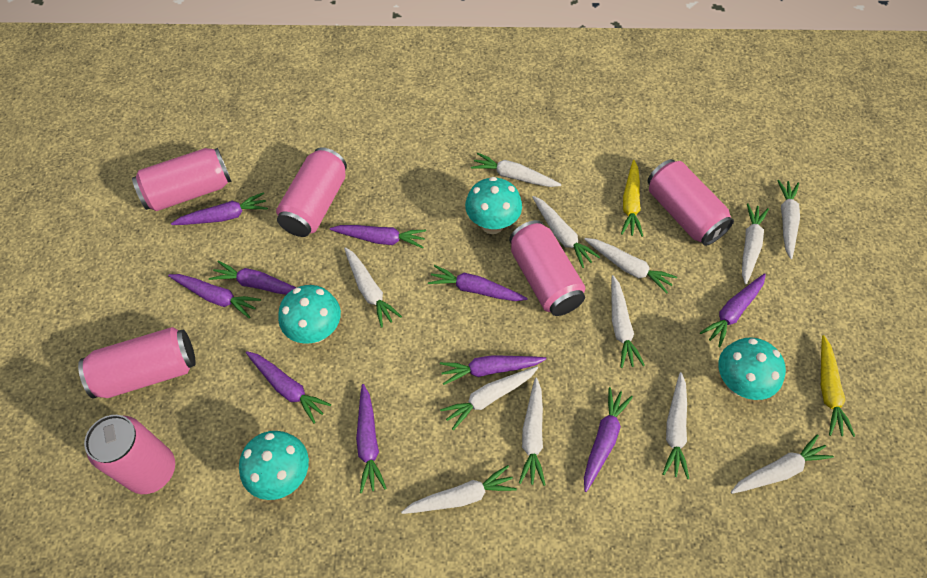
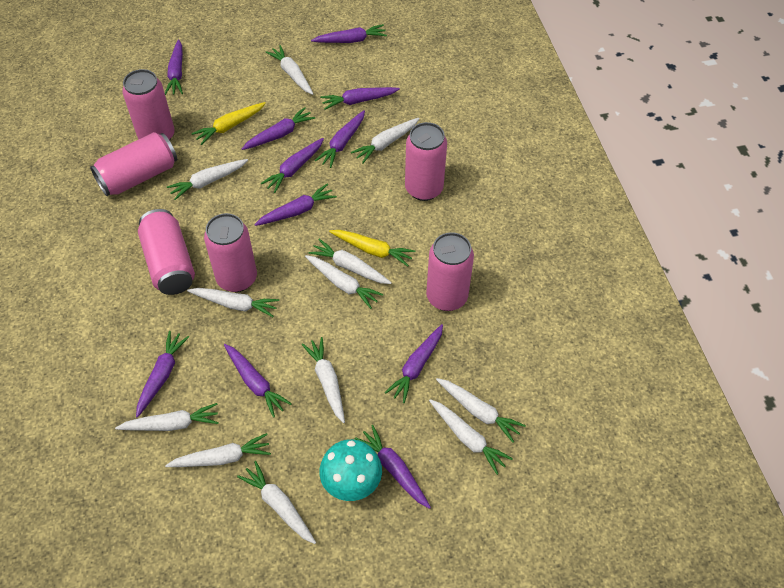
purple carrot: [168,274,261,319] [171,192,268,225] [209,261,296,295] [246,351,331,424] [330,225,426,248] [356,384,387,493] [428,265,528,301] [440,355,546,385] [584,387,633,492] [700,273,766,347] = 10 -> [136,331,189,418] [165,39,183,95] [224,344,292,418] [242,107,315,150] [254,184,337,226] [260,138,324,193] [311,24,387,43] [315,110,365,168] [320,87,400,110] [355,425,431,509] [385,324,443,403] = 11
turquoise mushroom: [239,431,309,500] [278,285,341,344] [465,177,522,234] [718,337,786,400] = 4 -> [319,439,382,501] = 1

